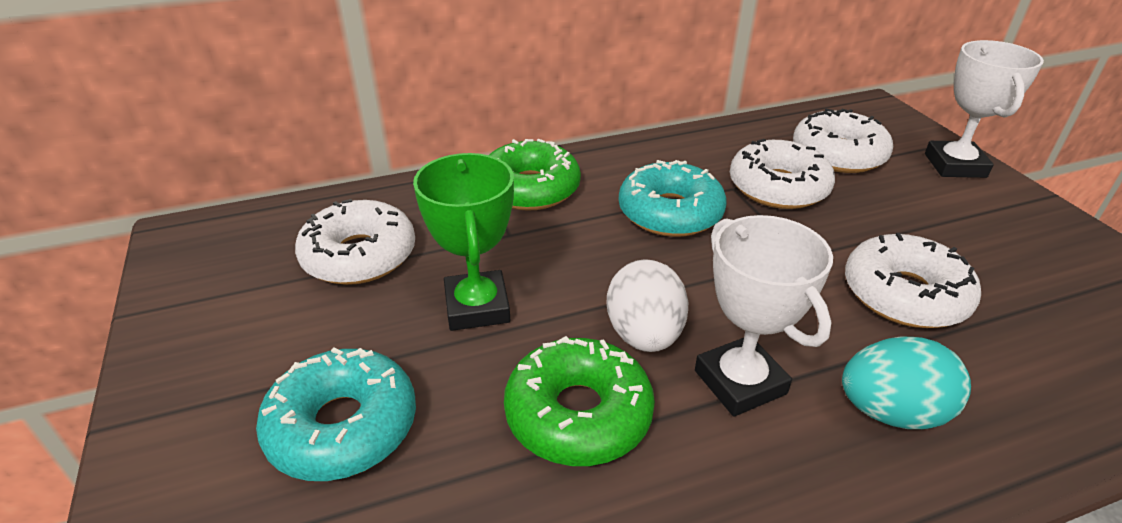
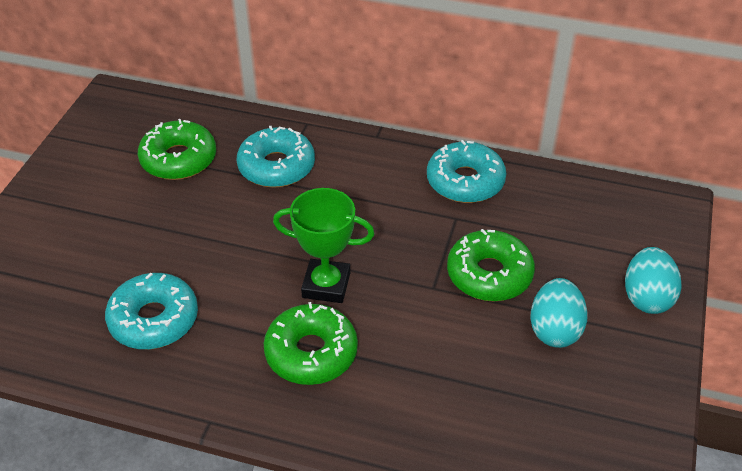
green donut: [489,139,581,211] [504,336,655,466] = 2 -> [138,119,216,180] [264,302,358,385] [447,229,535,301] = 3
turquoise donut: [256,347,416,481] [619,160,726,237] = 2 -> [105,273,198,349] [237,126,315,188] [427,140,506,203] = 3
turquoise egg: [842,336,971,429] = 1 -> [530,278,588,348] [625,247,682,314] = 2
white donut: [295,199,415,285] [730,139,835,209] [793,109,893,173] [845,233,981,328] = 4 -> none = 0
white egg: [607,259,688,352] = 1 -> none = 0
white trophy: [695,215,833,416] [925,40,1044,178] = 2 -> none = 0

